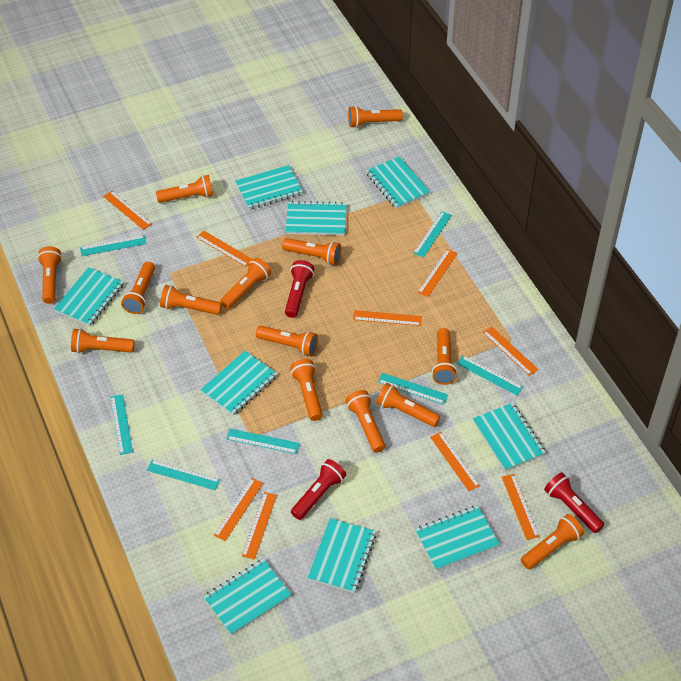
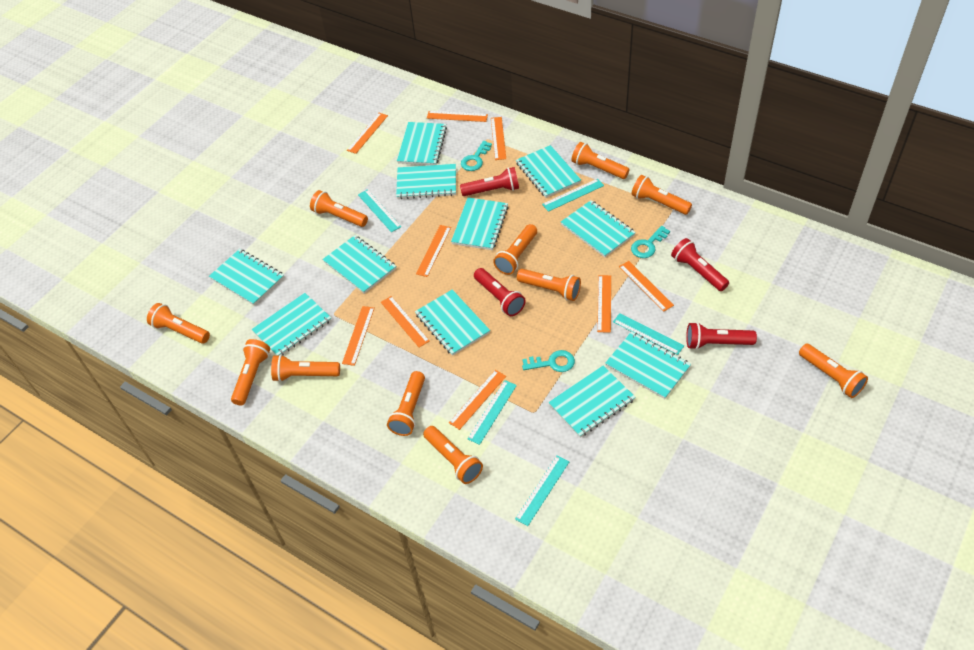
orange flashlight: [37,246,62,304] [71,328,135,353] [121,262,155,314] [156,175,214,203] [160,285,222,315] [220,258,271,309] [256,326,318,356] [282,238,341,265] [290,359,323,421] [345,390,385,453] [348,106,403,128] [376,383,440,427] [432,328,457,385] [521,514,584,570] = 14 -> [147,303,210,344] [231,339,270,405] [271,355,340,382] [310,190,368,227] [387,371,425,436] [423,426,483,484] [493,224,537,275] [517,269,581,301] [571,142,630,179] [631,175,692,215] [799,343,868,398] = 11
red flashlight: [285,260,315,318] [291,459,346,520] [544,473,604,533] = 3 -> [460,167,519,196] [474,268,526,316] [671,238,729,291] [686,322,757,350] = 4
turquoise key: none = 0 -> [461,141,492,171] [522,350,575,372] [631,226,670,258] = 3
turquoise notebook: [54,267,124,326] [200,351,278,416] [203,559,292,635] [235,165,303,210] [286,201,347,236] [307,518,376,593] [366,156,430,209] [415,505,500,570] [473,403,546,471] = 9 -> [209,249,284,306] [252,293,331,356] [322,235,396,294] [396,164,456,199] [397,122,447,165] [415,289,490,356] [451,197,509,250] [516,145,581,198] [548,365,636,438] [561,200,636,257] [605,331,691,399] = 11
turquoise ruler: [80,235,146,256] [110,394,133,455] [147,460,220,490] [226,429,300,454] [378,373,448,405] [413,211,452,258] [457,355,523,395] = 7 -> [358,189,401,232] [468,380,517,445] [515,455,569,526] [542,179,604,212] [613,313,684,355] = 5

